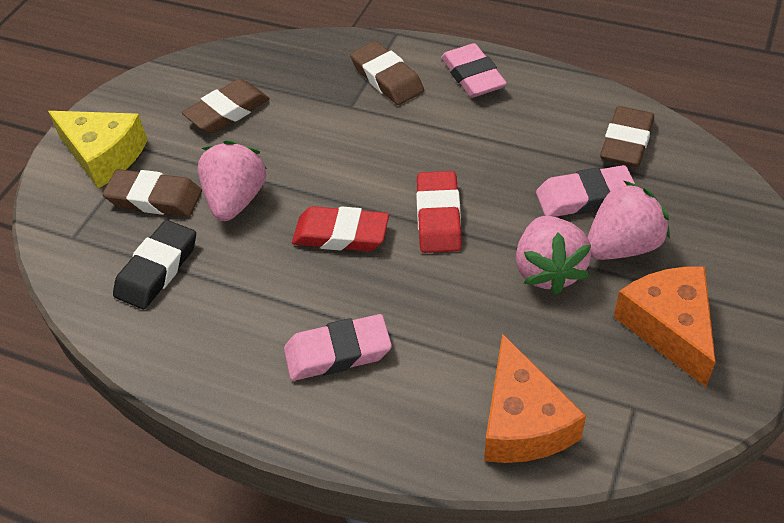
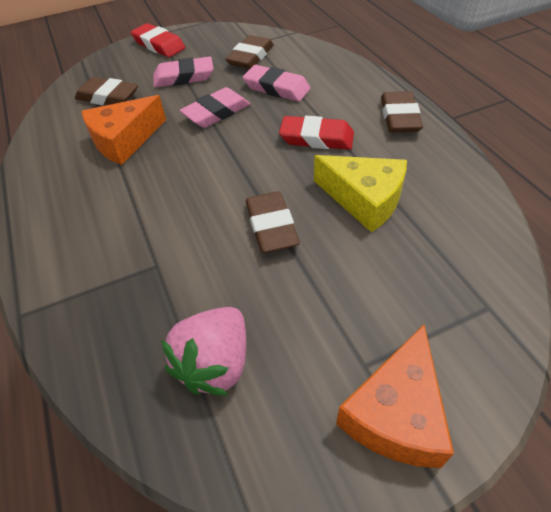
black eraser: [113,220,196,309] = 1 -> none = 0
pink strawberry: [198,140,267,221] [516,216,592,295] [588,180,670,260] = 3 -> [161,307,246,396] = 1

